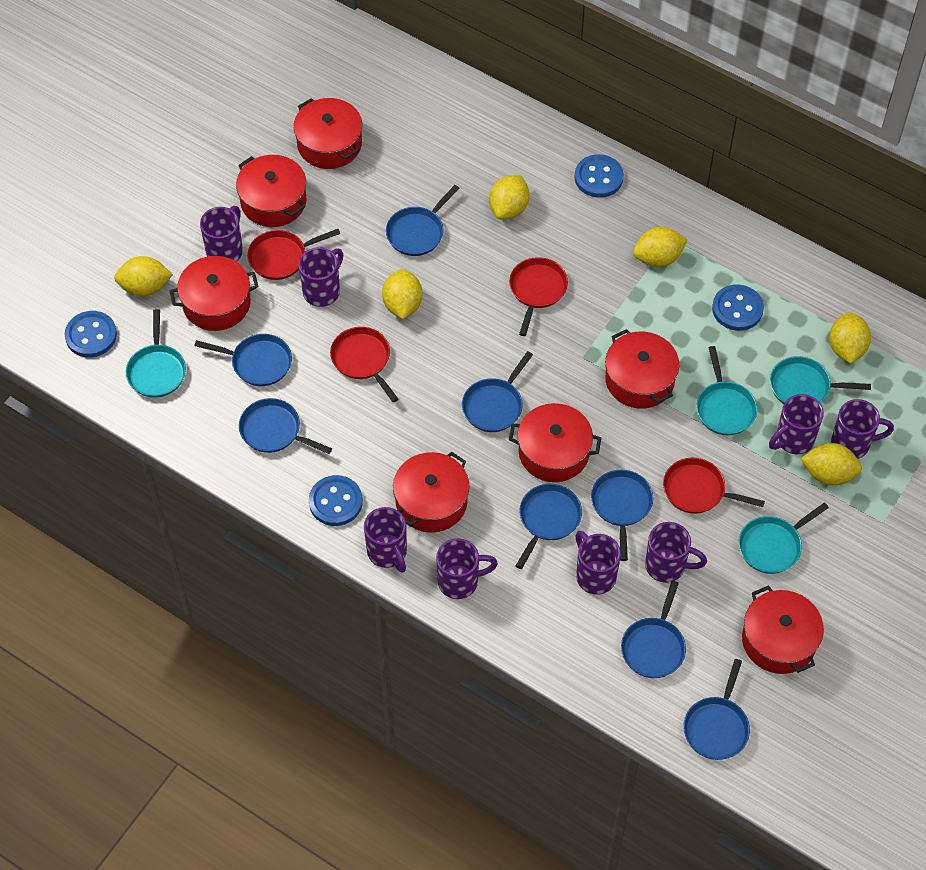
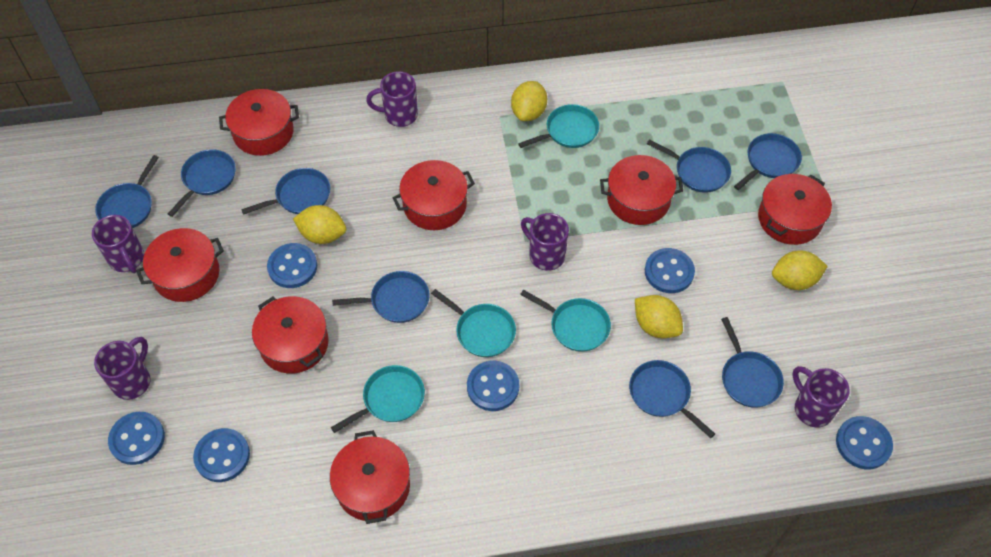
blue button: [65,311,117,357] [309,475,363,526] [575,154,624,198] [712,285,764,331] = 4 -> [108,412,165,465] [193,428,250,482] [267,243,317,288] [467,361,519,411] [645,248,695,293] [836,416,893,469] = 6
purple mug: [200,206,243,262] [298,247,343,307] [364,507,407,573] [436,538,498,599] [575,531,621,595] [645,522,707,583] [769,394,824,454] [831,399,894,459] = 8 -> [92,215,144,273] [94,337,150,400] [366,71,418,127] [521,213,569,271] [792,366,850,427] = 5
red pan: [247,229,340,280] [330,327,398,402] [509,257,568,336] [663,458,765,514] = 4 -> none = 0
yellow lemon: [114,256,173,296] [382,269,423,319] [489,175,529,219] [633,227,688,267] [800,443,862,486] [829,312,871,363] = 6 -> [293,205,346,244] [511,81,547,121] [635,295,683,338] [772,251,828,290] = 4

